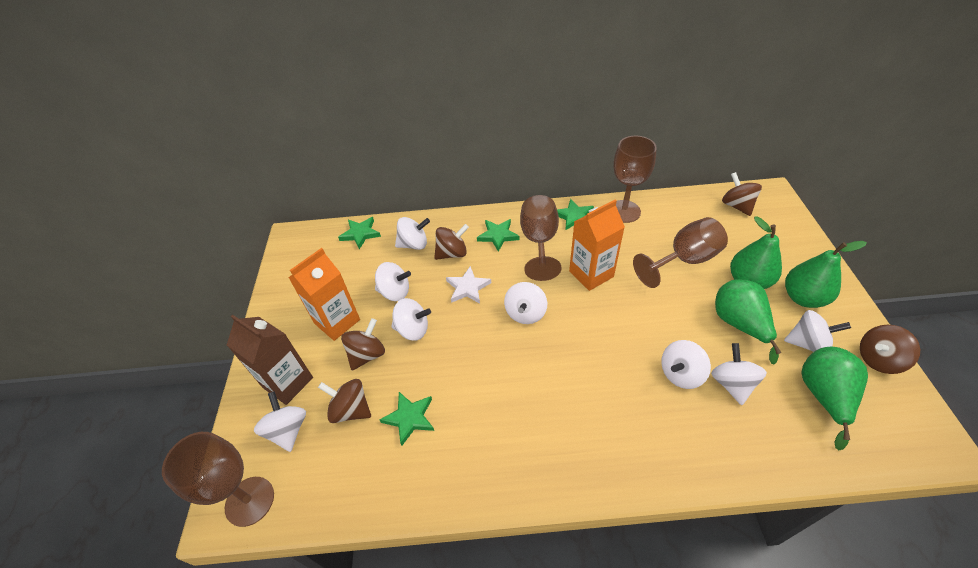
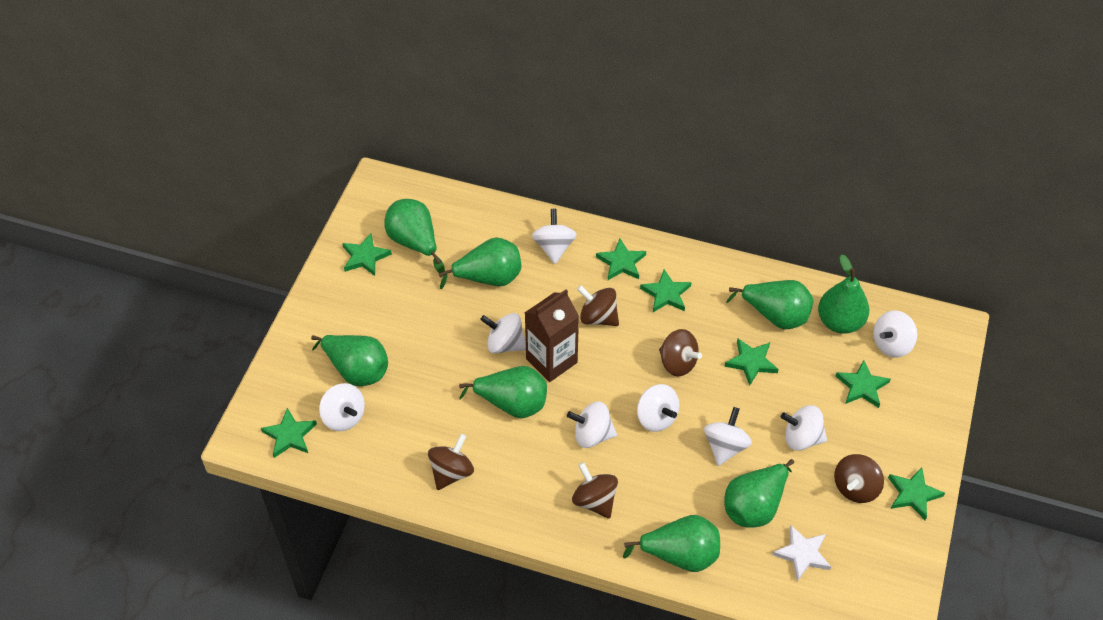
brown goblet: [162,432,274,527] [520,195,562,281] [613,136,657,223] [633,217,728,288] = 4 -> none = 0
green pear: [715,279,782,364] [730,216,782,289] [785,241,867,308] [801,347,868,450] = 4 -> [311,335,388,386] [385,199,445,273] [439,237,521,289] [459,366,547,418] [623,515,720,572] [724,459,794,528] [726,280,813,329] [818,254,869,334] = 8
green star: [338,217,381,250] [380,392,434,446] [477,219,519,252] [557,199,594,231] = 4 -> [261,408,317,458] [342,233,392,276] [596,239,646,280] [640,269,691,312] [724,339,779,386] [836,360,891,408] [888,467,945,520] = 7
orange carton: [288,248,360,341] [569,199,625,291] = 2 -> none = 0

